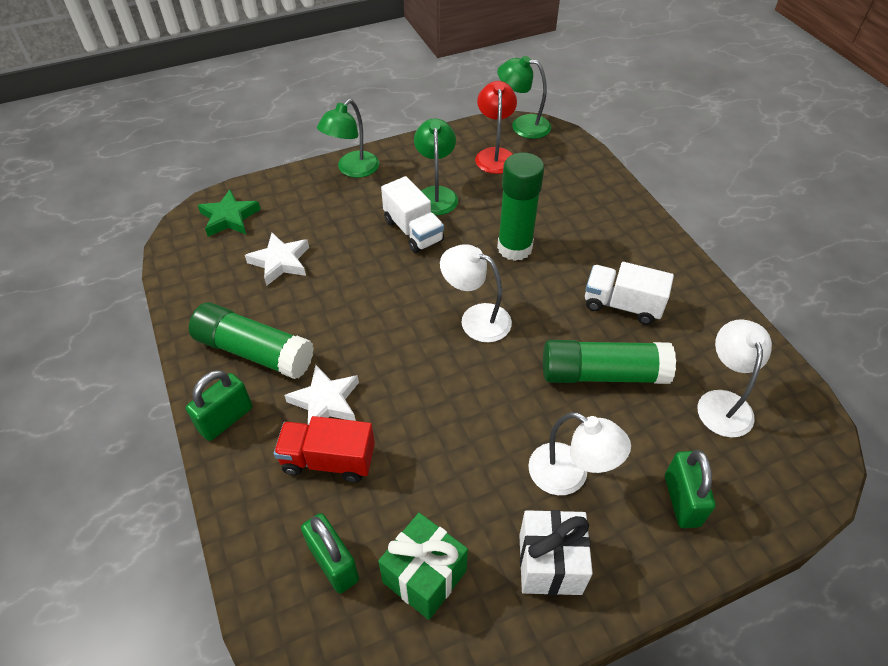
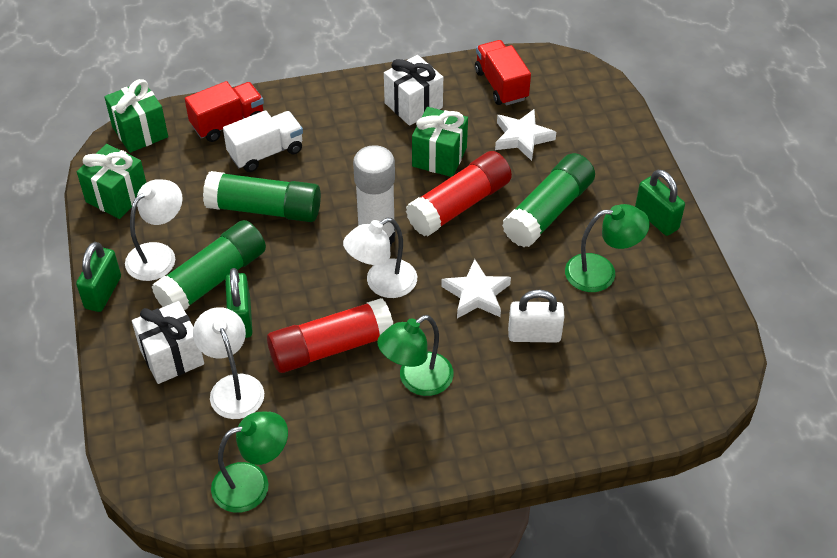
green gift: [378,513,468,620] = 1 -> [77,144,146,219] [104,79,168,153] [412,107,468,177] = 3
green star: [198,189,261,237] = 1 -> none = 0
red glue stick: none = 0 -> [267,298,393,373] [406,151,512,236] = 2
red lamp: [475,81,517,174] = 1 -> none = 0
red truck: [274,416,375,483] = 1 -> [185,81,264,142] [475,40,531,106] = 2
white gift: [519,510,593,595] = 1 -> [132,301,204,384] [384,55,443,126] = 2
white glue stick: none = 0 -> [353,145,396,247] = 1
white padlock: none = 0 -> [508,290,564,343] = 1
white truck: [381,176,444,253] [585,262,674,325] = 2 -> [223,110,303,172] = 1

